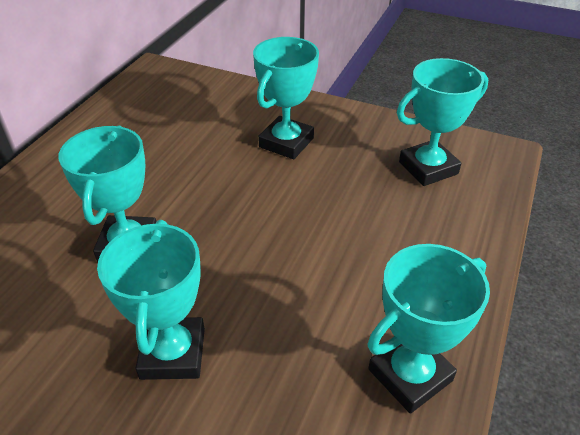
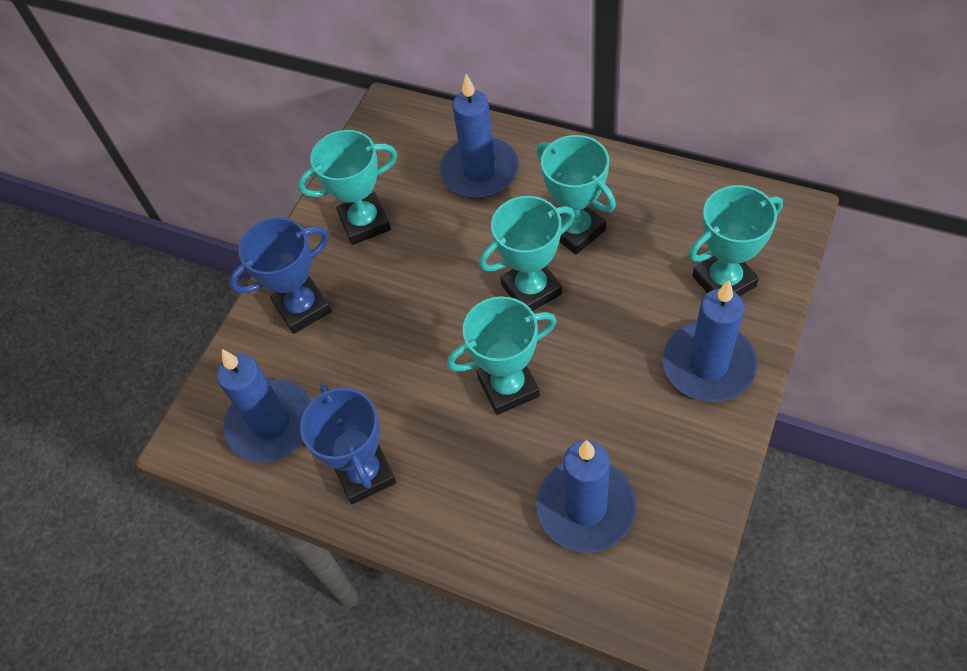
blue candle: none = 0 -> [217,349,311,463] [440,74,519,198] [536,440,636,553] [663,280,757,402] = 4
blue trophy: none = 0 -> [229,217,332,334] [300,383,396,504] = 2

